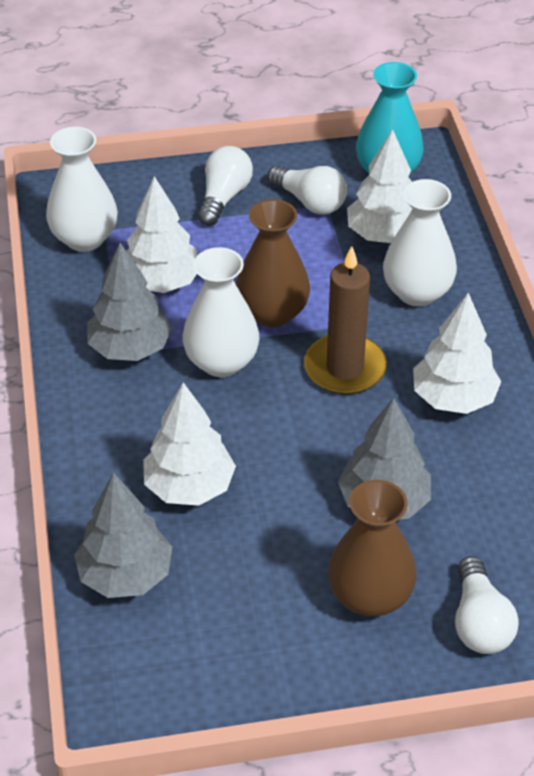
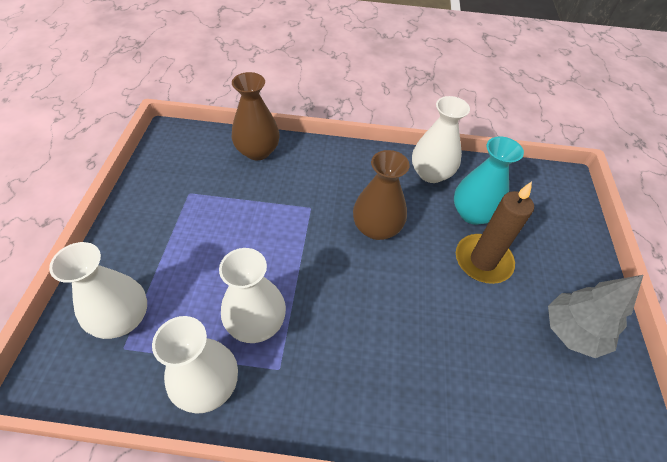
grey tree: [74,472,172,598] [87,243,172,361] [338,398,431,520] = 3 -> [548,275,643,358] = 1
white light bulb: [198,146,253,226] [267,165,347,215] [455,556,519,654] = 3 -> none = 0
white tree: [126,176,198,293] [143,382,236,506] [347,129,412,243] [413,293,501,414] = 4 -> none = 0
white vase: [46,127,118,252] [182,247,259,377] [383,179,457,306] = 3 -> [49,242,147,339] [152,316,238,414] [219,248,286,343] [412,96,470,183] = 4

